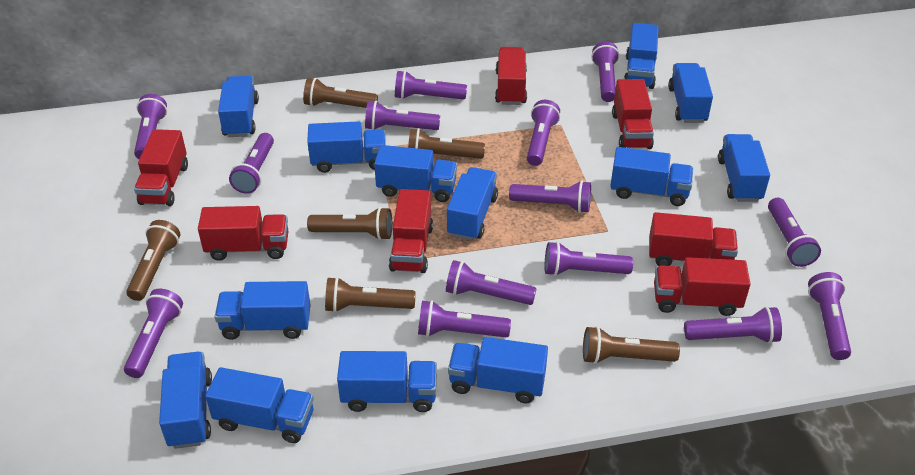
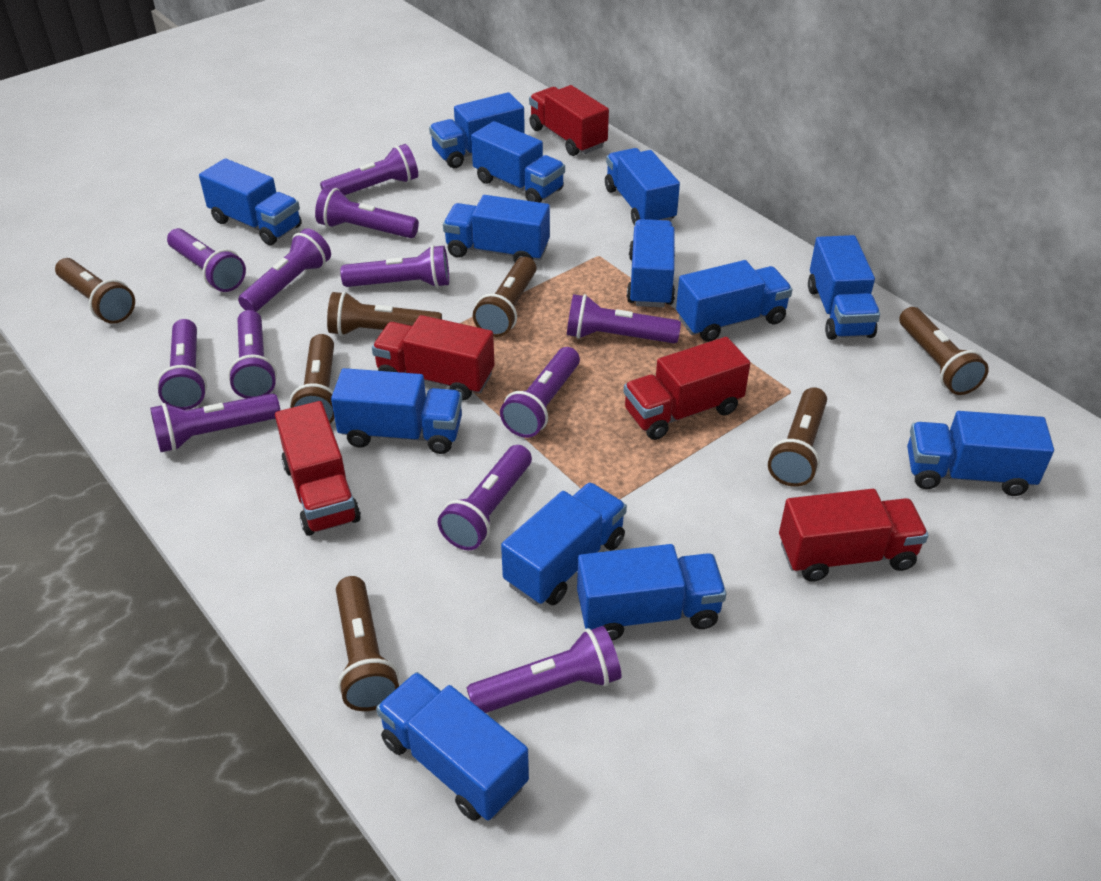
brown flashlight: [126,220,181,301] [303,78,378,108] [307,207,392,240] [325,277,416,313] [408,128,485,159] [583,326,680,364] = 6 -> [55,258,135,324] [289,334,335,424] [327,291,442,336] [336,576,399,711] [473,257,537,337] [768,387,827,487] [899,307,989,395] = 7
purple flashlight: [124,289,183,378] [134,94,167,159] [229,133,274,194] [365,101,440,130] [395,71,467,100] [418,300,511,337] [446,260,537,305] [509,181,591,213] [527,100,560,166] [544,242,633,276] [591,41,619,102] [684,307,782,344] [768,198,821,267] [808,272,851,360] = 14 -> [150,393,281,452] [157,319,207,410] [167,228,246,292] [228,310,277,399] [238,228,331,312] [315,187,419,238] [320,144,418,195] [340,245,449,288] [438,445,532,550] [466,626,622,713] [500,347,580,438] [567,294,681,343] = 12
red truck: [134,129,188,206] [198,206,288,261] [389,189,433,273] [495,47,527,105] [612,79,654,149] [649,212,738,266] [654,257,751,316] = 7 -> [275,401,361,536] [372,315,495,401] [529,85,609,156] [624,337,750,440] [779,489,928,581] = 5

